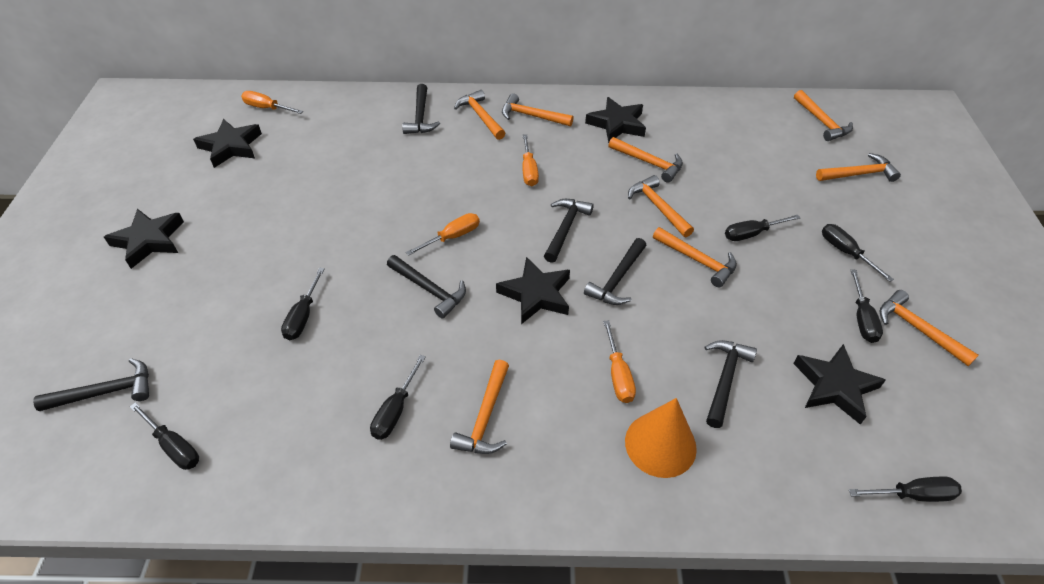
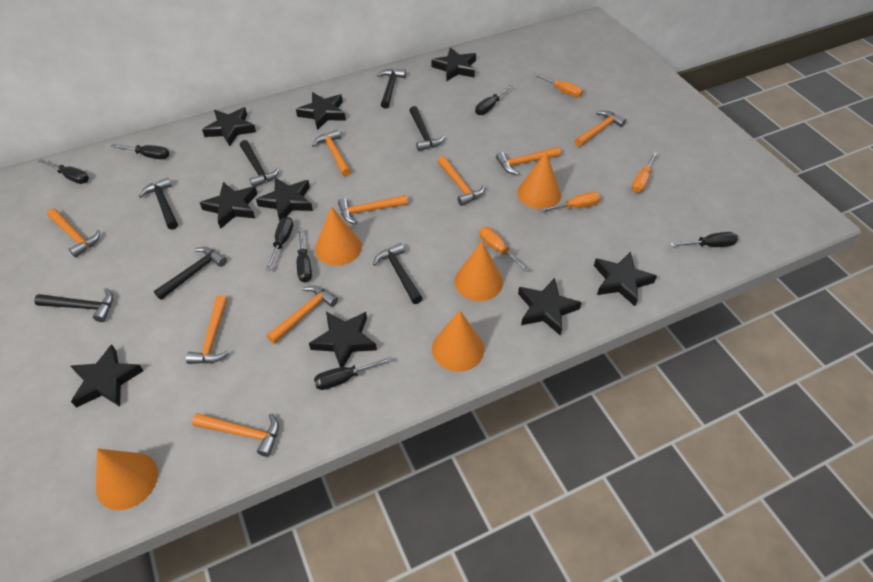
black hammer: [33,358,149,411] [387,255,466,318] [402,84,440,134] [544,199,594,263] [584,238,646,305] [705,340,757,428] = 6 -> [34,288,113,322] [139,177,178,230] [154,247,227,300] [240,140,280,187] [373,243,423,304] [377,69,406,109] [409,106,445,151] = 7
black star: [104,209,184,269] [193,119,262,168] [496,257,570,324] [585,97,646,143] [793,344,886,425] = 5 -> [71,344,144,408] [200,182,257,229] [202,107,256,146] [256,177,313,221] [296,92,346,130] [309,312,377,367] [431,47,476,82] [518,278,582,335] [594,252,657,306] = 9
orange cone: [625,398,697,478] = 1 -> [96,449,158,510] [315,206,362,266] [432,311,484,372] [455,241,503,301] [517,152,561,209] = 5

